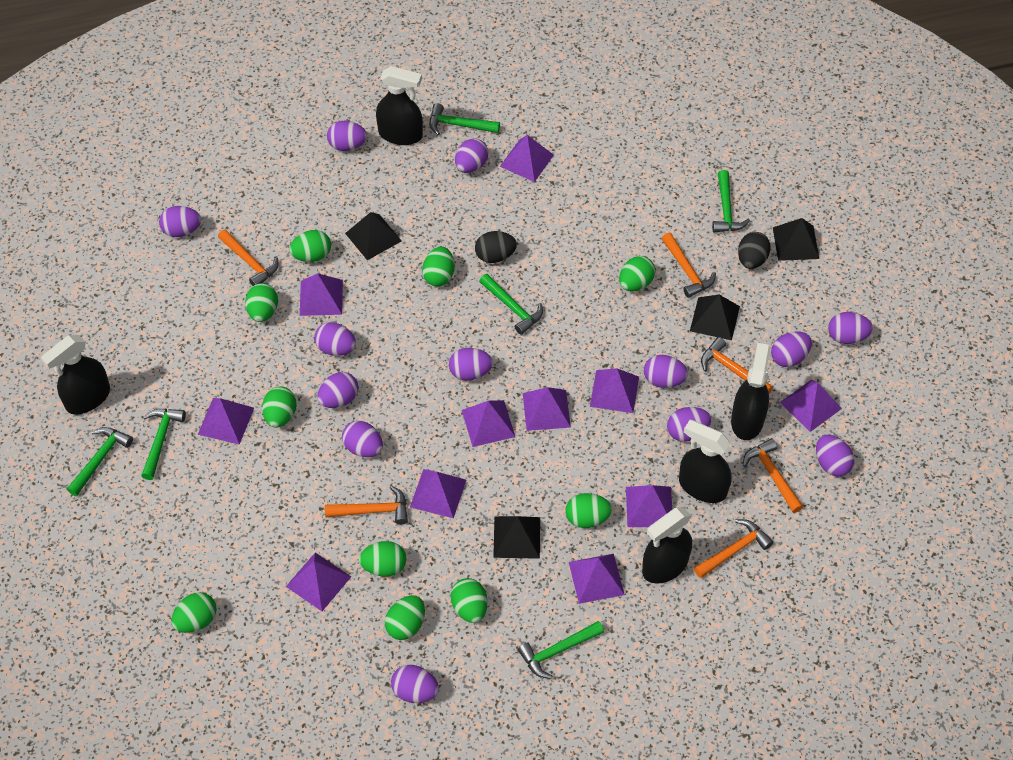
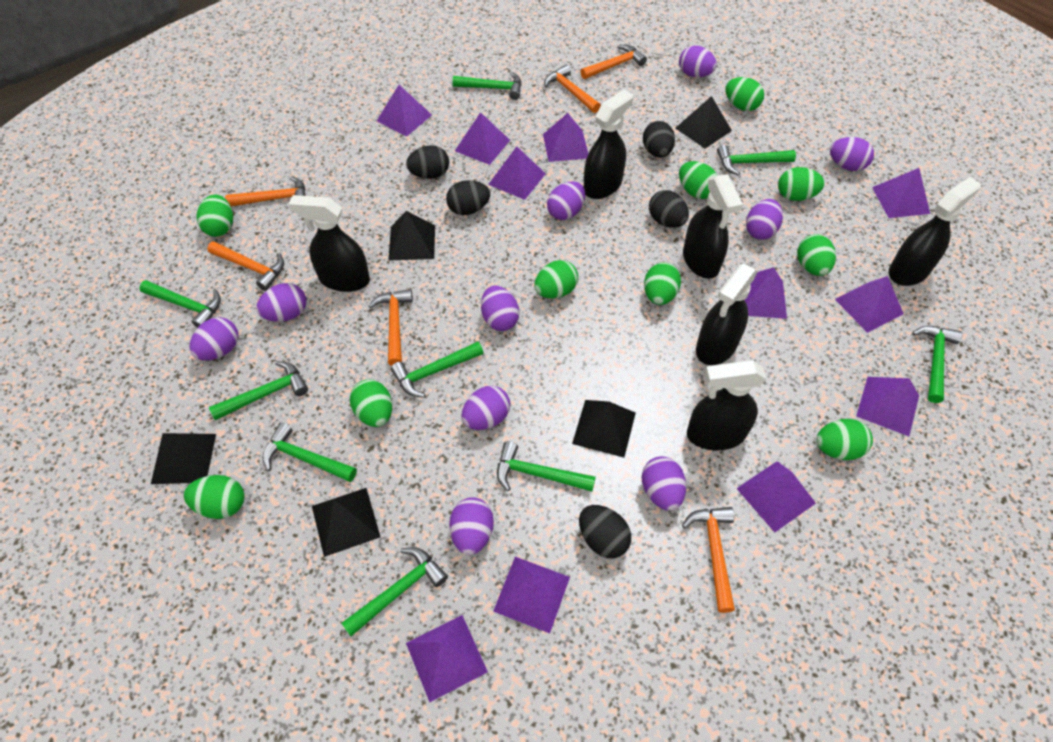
black egg: [475,231,517,263] [738,232,771,269] = 2 -> [406,145,449,179] [446,180,490,215] [579,505,631,558] [643,121,675,158] [649,190,689,228] = 5
black pyramid: [345,212,402,260] [493,516,540,559] [690,295,740,340] [773,218,819,261] = 4 -> [151,433,216,484] [312,488,380,557] [388,211,435,261] [572,400,636,458] [675,96,732,149] = 5
black spray bottle: [41,335,110,415] [376,66,423,145] [642,507,692,583] [679,420,731,503] [731,343,770,440] = 5 -> [288,195,370,292] [584,90,633,199] [683,174,743,279] [687,360,766,450] [696,264,758,365] [889,177,981,286] = 6
green hammer: [67,427,133,496] [141,409,186,480] [429,103,500,135] [479,274,543,335] [518,621,604,679] [712,170,750,232] = 6 -> [139,280,221,328] [209,361,308,420] [262,423,357,482] [341,547,448,636] [391,341,484,398] [452,72,521,100] [497,441,596,492] [717,145,796,175] [912,326,962,403] = 9
purple egg: [159,206,201,237] [314,322,356,356] [317,372,359,408] [327,121,367,151] [342,421,383,457] [391,665,439,703] [449,348,493,381] [455,138,488,173] [644,355,688,388] [667,407,711,442] [771,332,812,367] [816,434,854,477] [828,312,873,344] = 13 -> [189,317,238,361] [256,283,306,322] [449,498,494,555] [461,386,510,430] [481,286,519,331] [547,181,585,220] [642,456,686,511] [679,46,717,77] [746,199,783,240] [830,137,874,171] = 10

